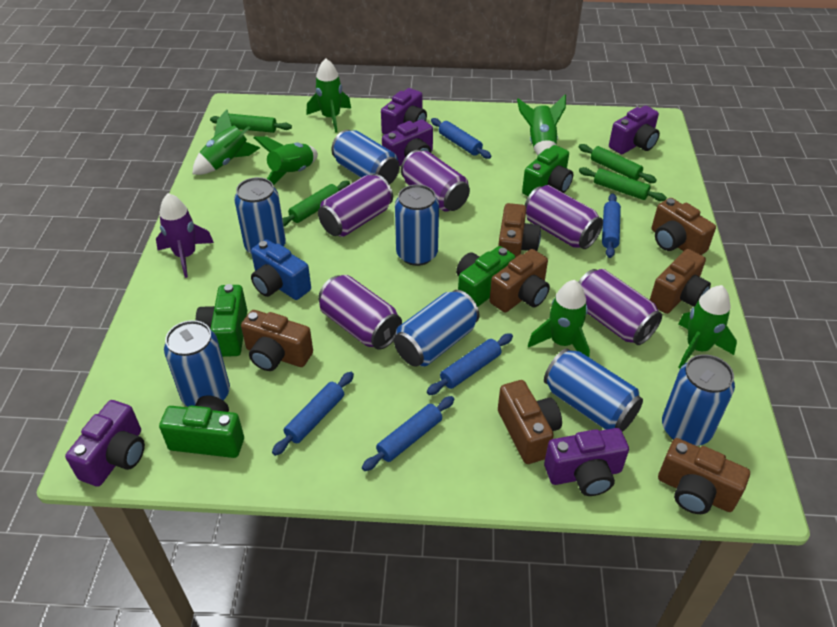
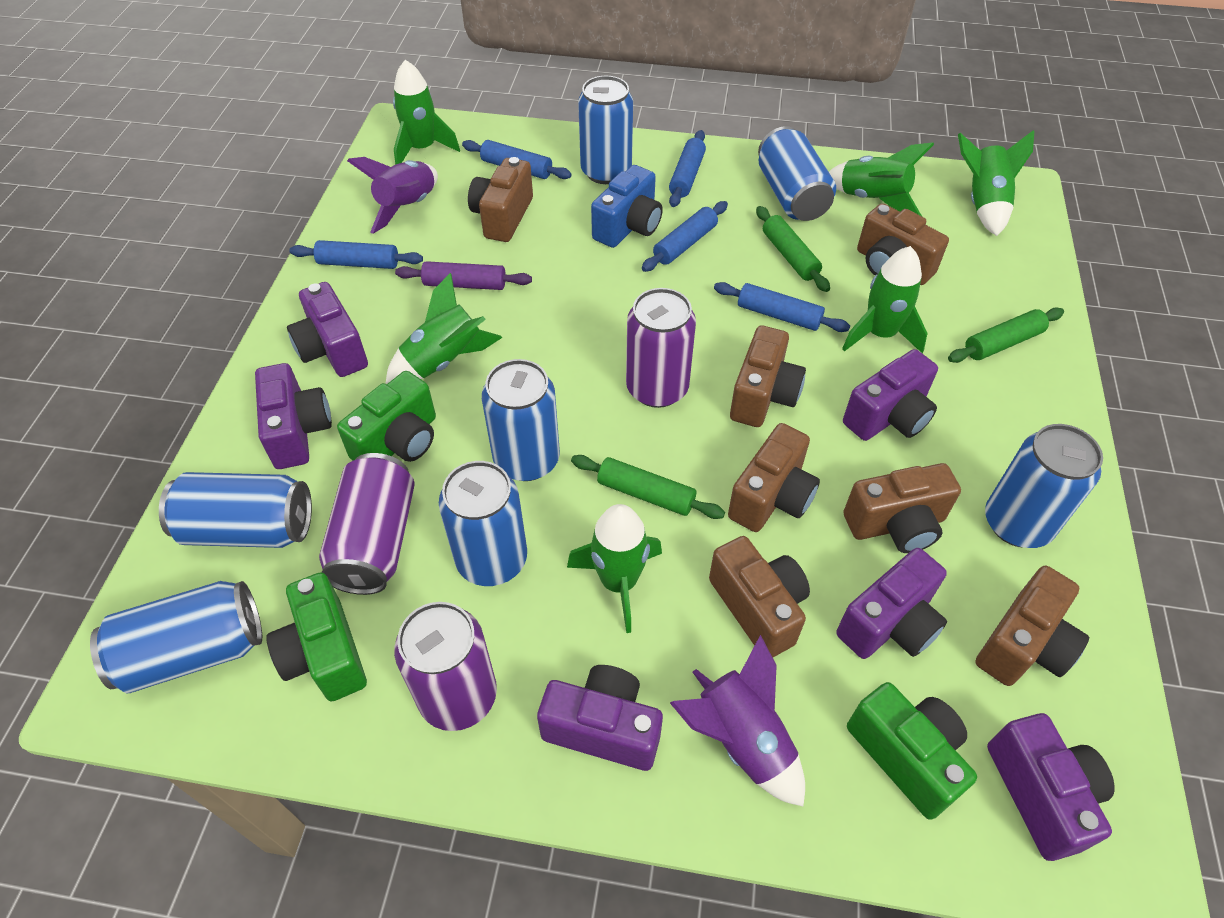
green camera: [159,396,244,458] [196,284,247,357] [456,246,515,307] [522,145,573,196] = 4 -> [266,572,367,702] [337,371,436,462] [847,682,977,819] = 3
green rolling pin: [210,113,292,133] [282,181,350,227] [579,144,657,183] [579,167,667,201] = 4 -> [571,455,725,519] [756,206,830,292] [948,308,1064,363] = 3
purple camera: [65,400,145,487] [381,88,427,135] [382,119,433,166] [544,428,629,496] [609,106,660,154] = 5 -> [255,363,332,469] [287,282,368,377] [537,665,663,771] [836,548,947,659] [843,349,938,441] [987,713,1115,861] = 6
purple can: [318,174,393,237] [318,275,402,350] [401,150,470,211] [525,185,603,249] [579,269,662,345] = 5 -> [319,453,415,595] [394,602,497,731] [626,288,696,408] = 3
purple rocket: [156,193,214,278] = 1 -> [347,157,438,234] [670,635,805,806] = 2
purple rolling pin: none = 0 -> [395,261,532,290] = 1

